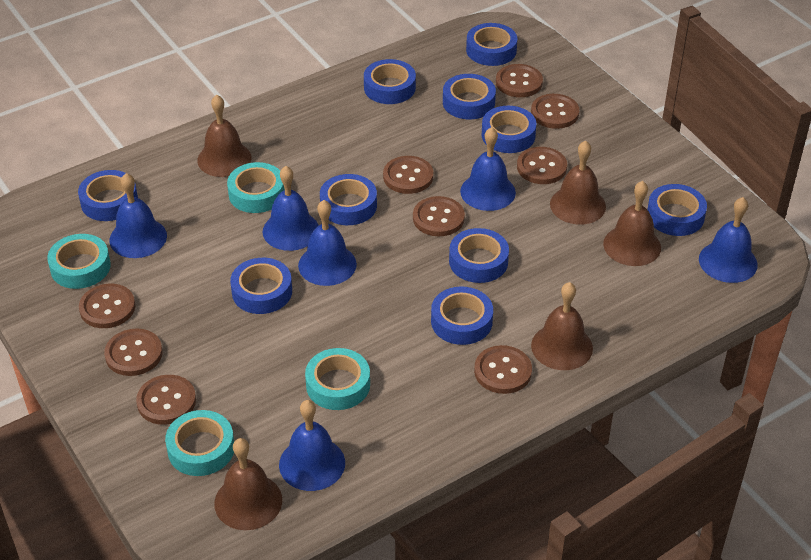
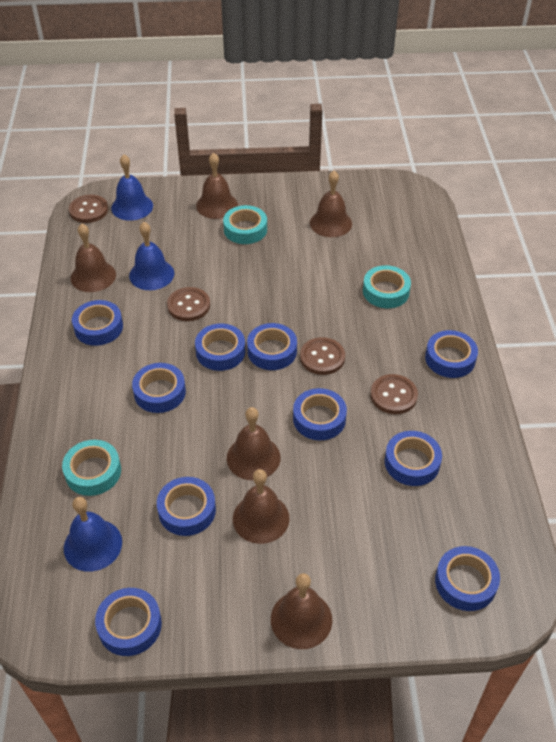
blue bell: [109,173,167,258] [263,166,319,251] [279,400,345,491] [298,200,357,286] [460,127,516,211] [699,197,758,283] = 6 -> [64,497,122,572] [111,154,153,221] [129,222,174,290] = 3
brown bell: [197,95,252,177] [214,438,282,530] [531,282,593,370] [550,140,606,225] [603,181,661,266] = 5 -> [71,224,116,292] [196,153,238,219] [227,407,281,480] [233,469,289,544] [271,573,332,649] [310,171,352,237] = 6
brown button: [79,284,135,328] [104,329,162,376] [136,375,196,425] [383,156,433,194] [413,196,465,236] [474,345,532,394] [496,64,543,97] [517,147,567,184] [531,94,579,129] = 9 -> [69,195,108,223] [167,287,210,321] [300,337,345,375] [370,374,418,414] = 4
turquoise tape: [47,234,111,289] [165,410,234,476] [227,162,285,213] [305,348,370,410] = 4 -> [62,440,121,496] [223,205,267,244] [363,265,411,308] = 3

